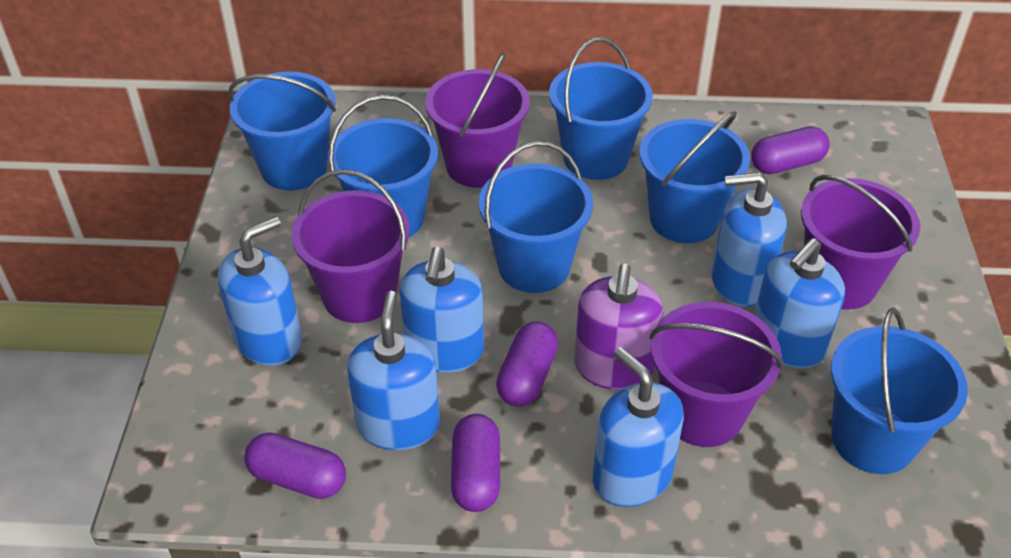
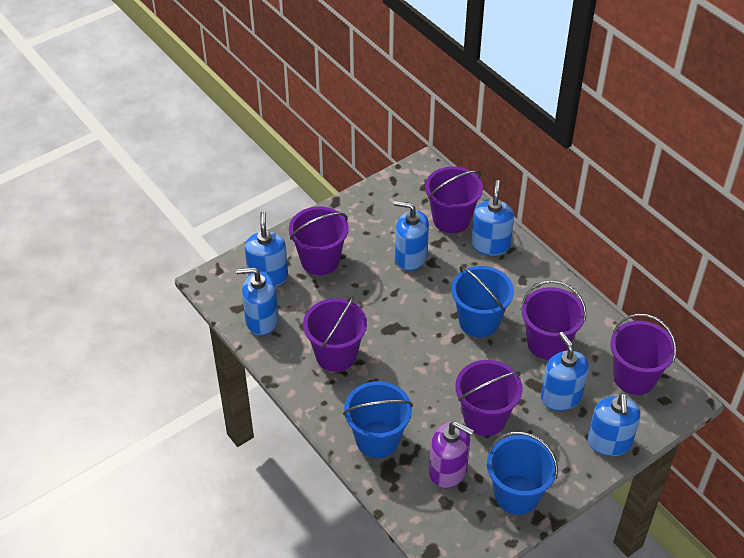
blue bucket: [228,72,336,190] [328,95,438,237] [479,141,593,293] [549,38,653,180] [639,111,750,243] [831,308,968,474] = 6 -> [343,381,413,458] [451,266,514,337] [487,431,558,515] = 3
purple bucket: [291,169,410,323] [425,52,530,188] [650,302,783,447] [801,175,920,310] = 4 -> [289,206,349,275] [303,295,367,372] [425,167,483,233] [456,360,523,436] [522,280,587,360] [610,313,677,395] = 6
purple capsule: [244,432,346,499] [451,414,500,512] [496,322,558,407] [751,126,830,174] = 4 -> none = 0

